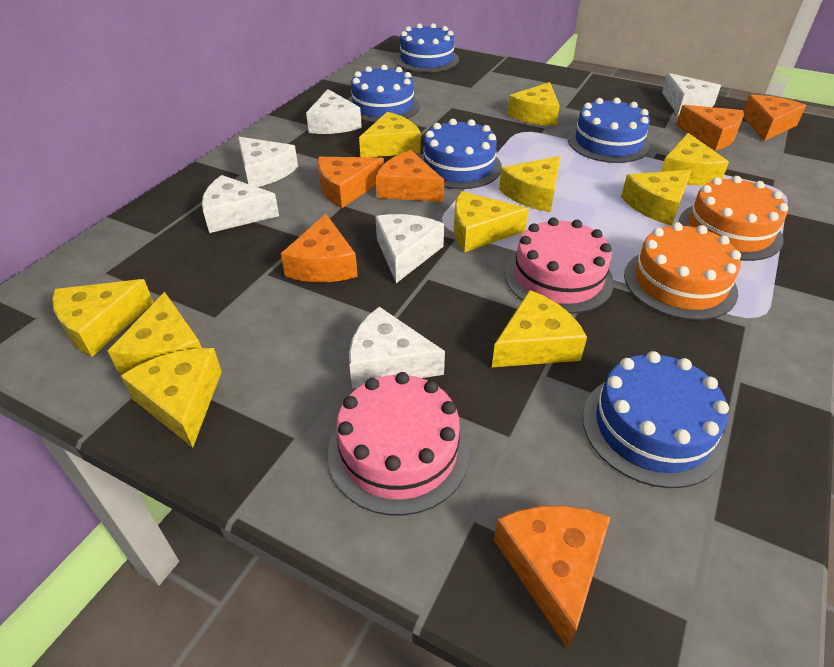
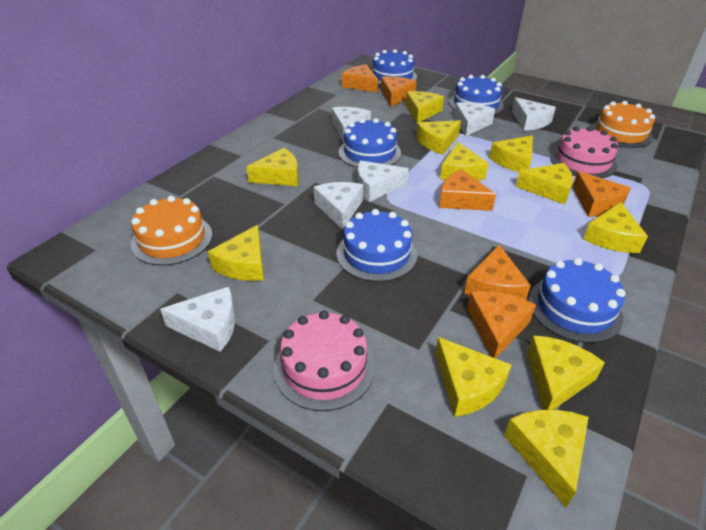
yellow cheese: [52,279,154,357] [108,292,202,375] [121,348,222,448] [359,112,421,157] [454,191,529,252] [492,290,587,367] [499,156,561,212] [507,82,560,126] [621,170,692,226] [661,133,729,186] = 10 -> [208,225,264,281] [247,148,299,186] [406,91,444,124] [416,120,461,155] [435,337,512,417] [440,142,489,181] [489,135,533,172] [504,409,589,507] [516,163,573,204] [527,335,605,410] [583,202,648,253] = 11

